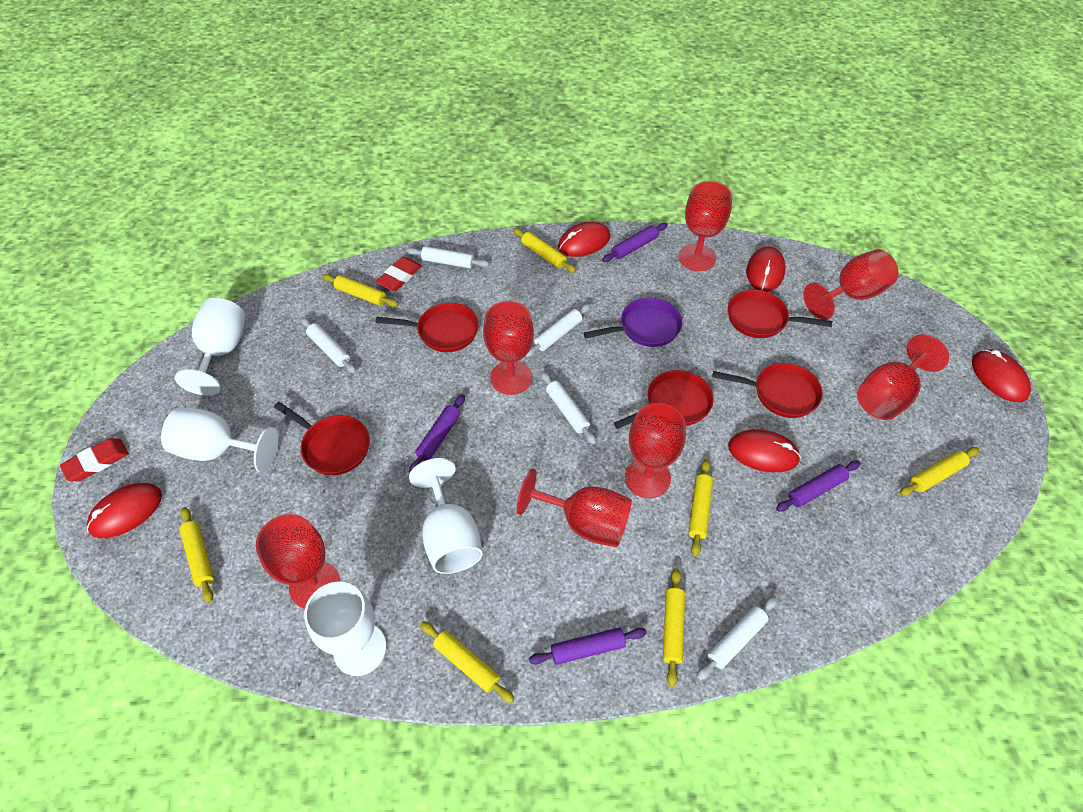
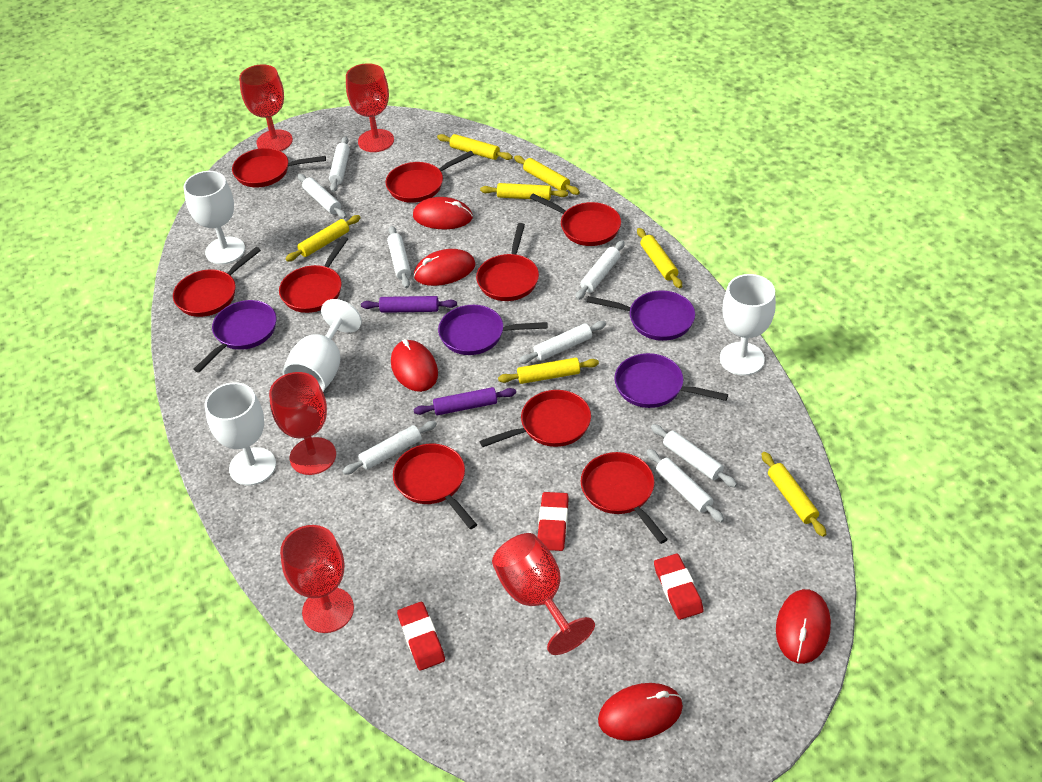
purple pan: [583,298,682,347] = 1 -> [194,300,276,372] [438,305,548,355] [587,290,695,341] [614,353,728,408] = 4
purple rolling pin: [409,394,465,472] [529,628,647,665] [602,223,667,262] [776,460,861,512] = 4 -> [361,296,457,313] [413,387,516,415] = 2
red eraser: [60,438,129,481] [376,257,422,291] = 2 -> [397,602,445,670] [537,492,569,551] [654,554,703,620] = 3
red goblet: [256,514,340,609] [483,301,534,395] [517,468,632,547] [625,403,686,498] [679,181,732,271] [803,249,898,320] [857,334,949,420] = 7 -> [239,64,293,151] [269,372,336,475] [280,525,354,633] [346,63,394,152] [492,533,595,655] = 5
red pan: [274,402,370,475] [376,303,479,352] [614,370,713,429] [712,363,823,418] [728,290,832,338] = 5 -> [173,247,261,317] [232,148,326,187] [279,236,348,313] [386,151,474,203] [393,444,477,529] [476,223,539,301] [480,390,591,447] [530,193,621,246] [581,452,668,544] = 9
white rolling pin: [301,317,356,374] [406,246,489,268] [525,304,591,357] [541,371,596,444] [697,596,778,680] = 5 -> [297,174,347,219] [329,136,350,192] [342,421,437,475] [387,226,411,288] [519,321,606,364] [576,240,625,300] [646,449,724,522] [651,424,737,488] = 8

